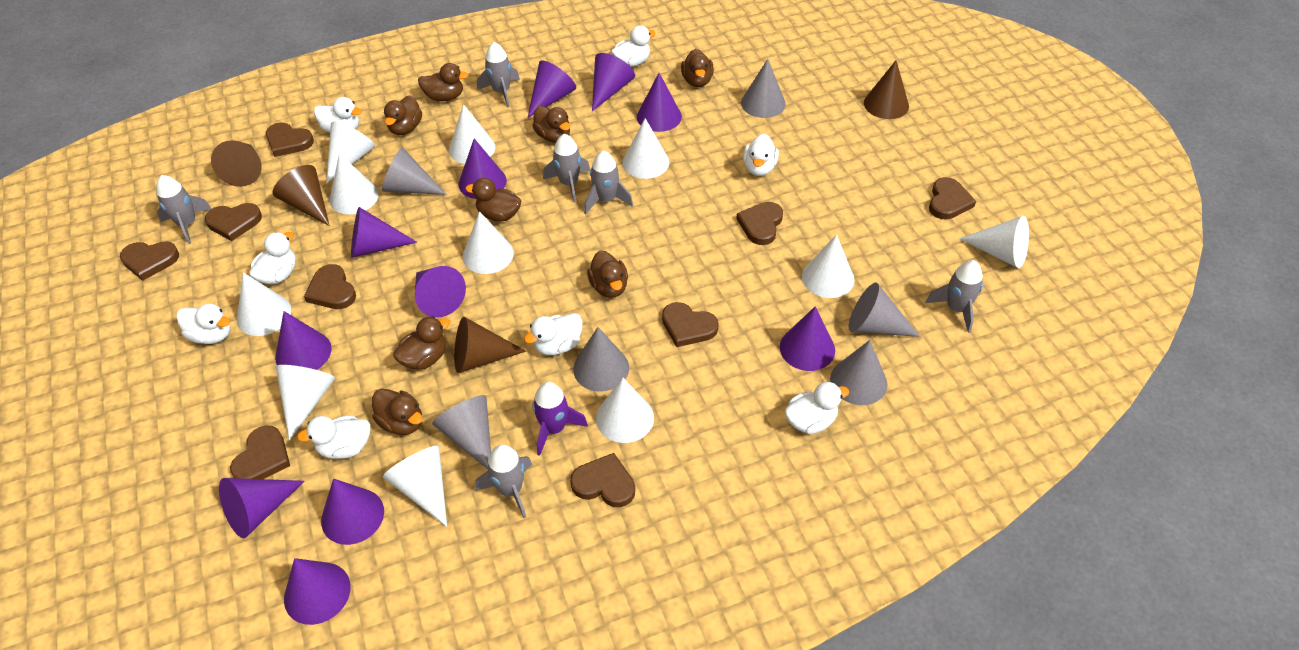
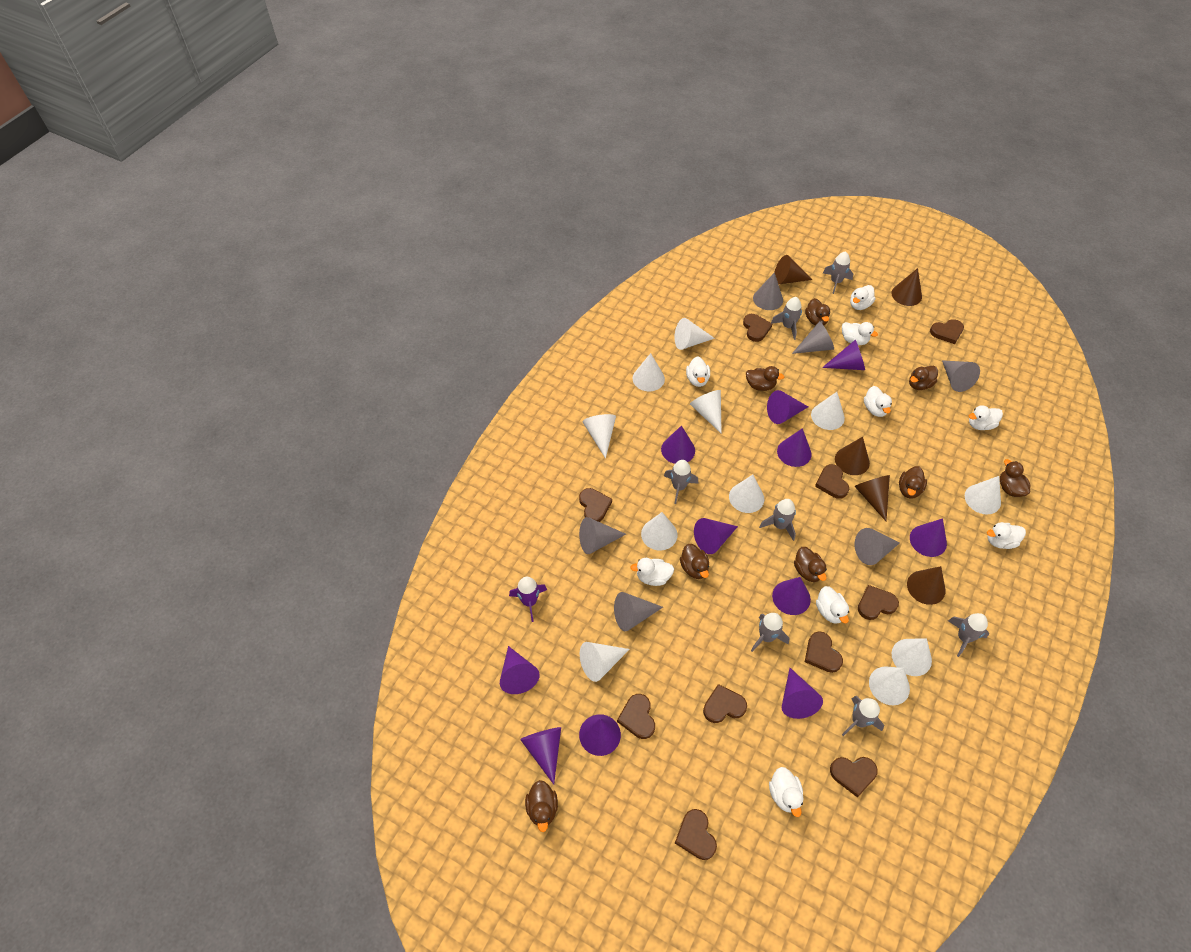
brown cone: [211,140,262,187] [272,165,330,226] [454,317,526,373] [864,60,909,119] = 4 -> [775,255,812,285] [835,437,870,475] [854,475,890,521] [891,268,922,306] [907,566,945,605] = 5
brown heart: [120,241,179,281] [205,203,262,241] [230,425,290,479] [266,122,314,157] [304,264,356,309] [570,453,635,507] [662,302,719,347] [736,202,783,245] [929,177,976,220] = 9 -> [579,488,612,522] [617,694,655,739] [675,809,717,860] [703,684,747,723] [743,314,772,342] [805,631,843,673] [815,464,849,499] [830,757,878,797] [858,585,899,620] [930,319,964,344] = 10
grey rocket: [156,175,212,244] [476,444,532,518] [477,42,520,107] [543,134,590,202] [584,150,633,214] [925,260,983,333] = 6 -> [664,460,698,504] [751,613,789,652] [759,499,796,541] [771,297,802,340] [823,251,853,294] [842,696,884,736] [948,613,989,657] = 7
white duck: [176,304,230,344] [249,232,296,284] [297,416,370,459] [314,97,362,133] [524,313,583,355] [611,25,656,67] [743,134,779,176] [784,382,849,434] = 8 -> [630,558,674,586] [686,356,710,387] [769,767,803,817] [816,586,849,624] [842,322,878,345] [850,285,876,310] [864,386,892,417] [969,405,1003,430] [987,522,1026,549] = 9

